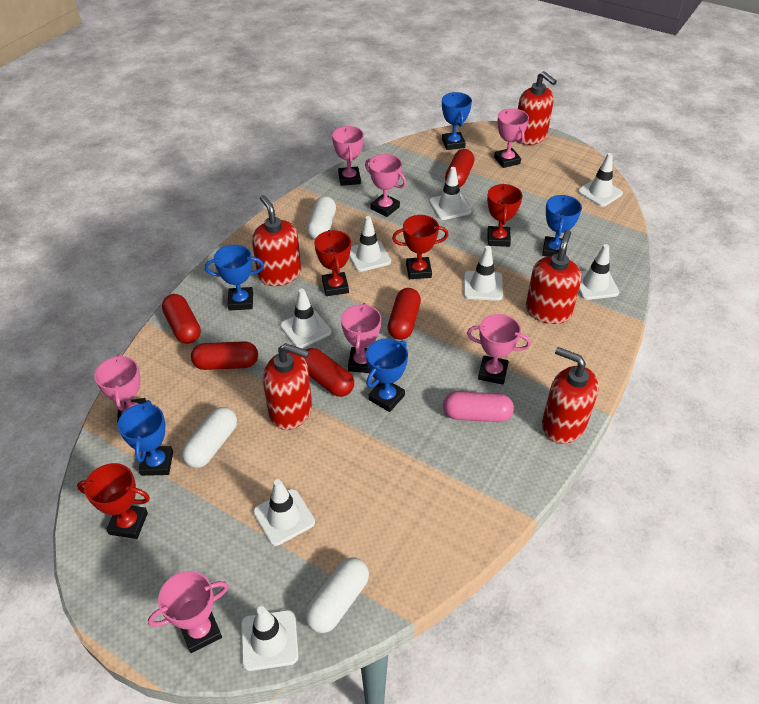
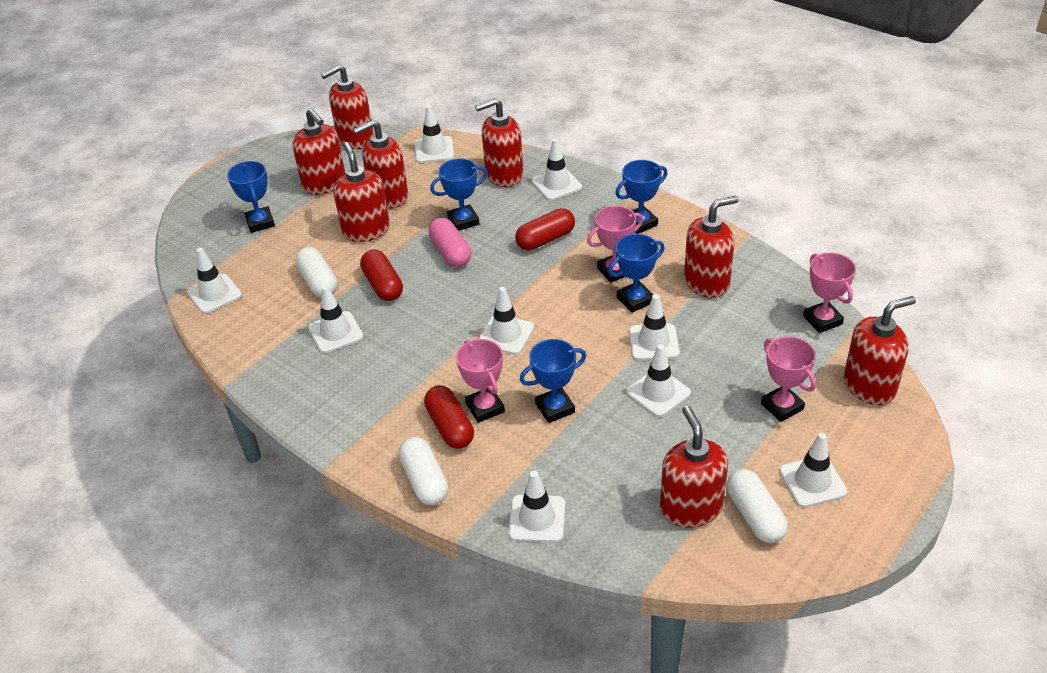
pink trophy: [94,354,146,423] [148,571,228,653] [332,126,364,186] [341,303,381,373] [365,154,406,217] [467,314,531,385] [494,108,529,168] = 7 -> [456,339,505,423] [587,206,643,283] [761,336,816,422] [803,252,856,333] = 4
red capsule: [162,294,201,344] [191,341,258,370] [303,348,354,397] [388,288,421,340] [445,149,475,187] = 5 -> [360,249,403,301] [424,385,474,449] [515,208,575,251] = 3
red soap dispenser: [252,195,301,286] [263,343,312,430] [518,71,557,145] [526,230,582,324] [542,347,599,444] = 5 -> [292,108,345,195] [321,64,374,149] [333,142,390,242] [353,120,408,209] [475,98,523,187] [660,406,728,528] [684,196,738,298] [844,296,916,405] = 8
red trophy: [77,463,150,539] [314,230,351,296] [392,215,448,279] [487,184,523,247] = 4 -> none = 0
white traffic cone: [241,606,298,671] [253,479,315,546] [280,289,331,348] [349,216,391,272] [429,167,472,220] [464,246,503,301] [578,153,623,207] [579,244,619,300] = 8 -> [187,248,242,314] [308,285,363,353] [415,105,454,163] [478,287,534,355] [508,471,565,542] [532,139,582,200] [626,344,691,417] [629,294,680,360] [779,433,847,507] = 9

